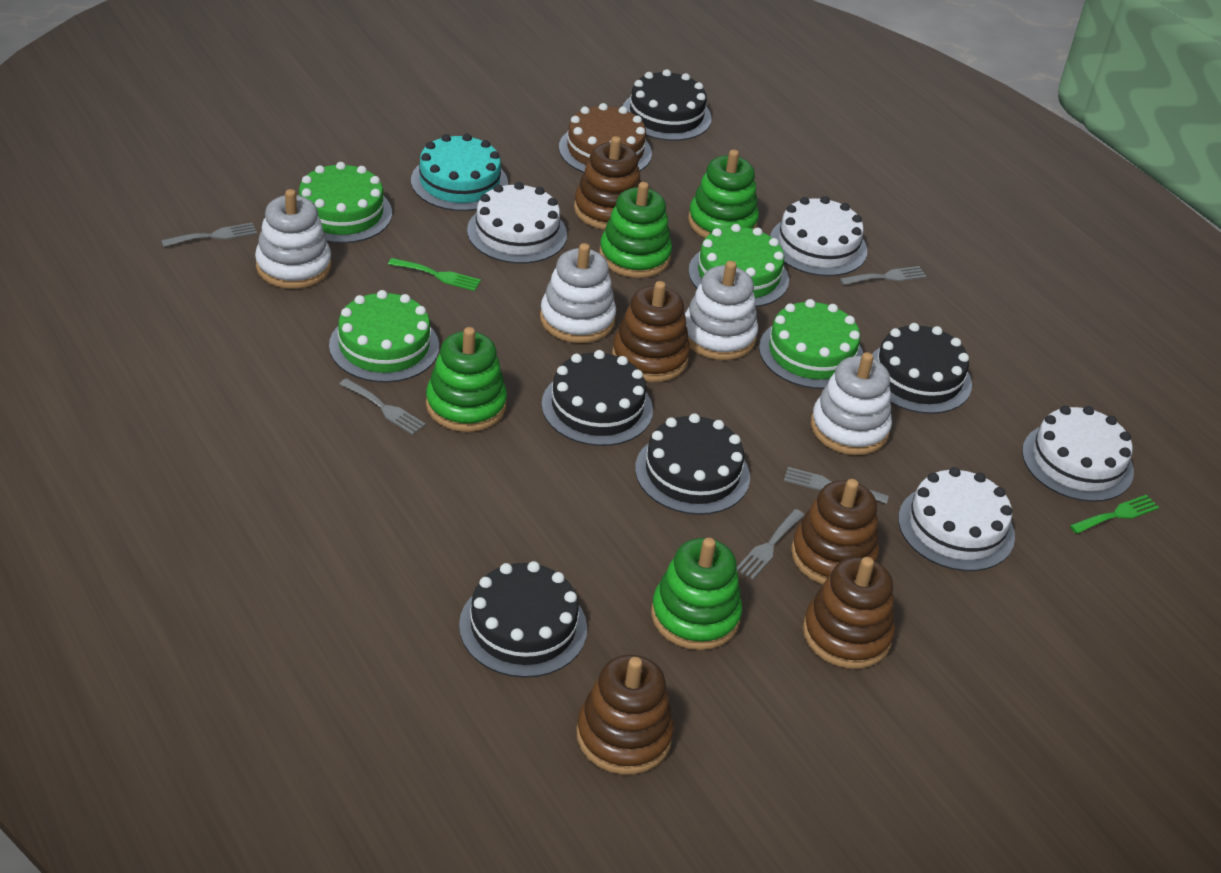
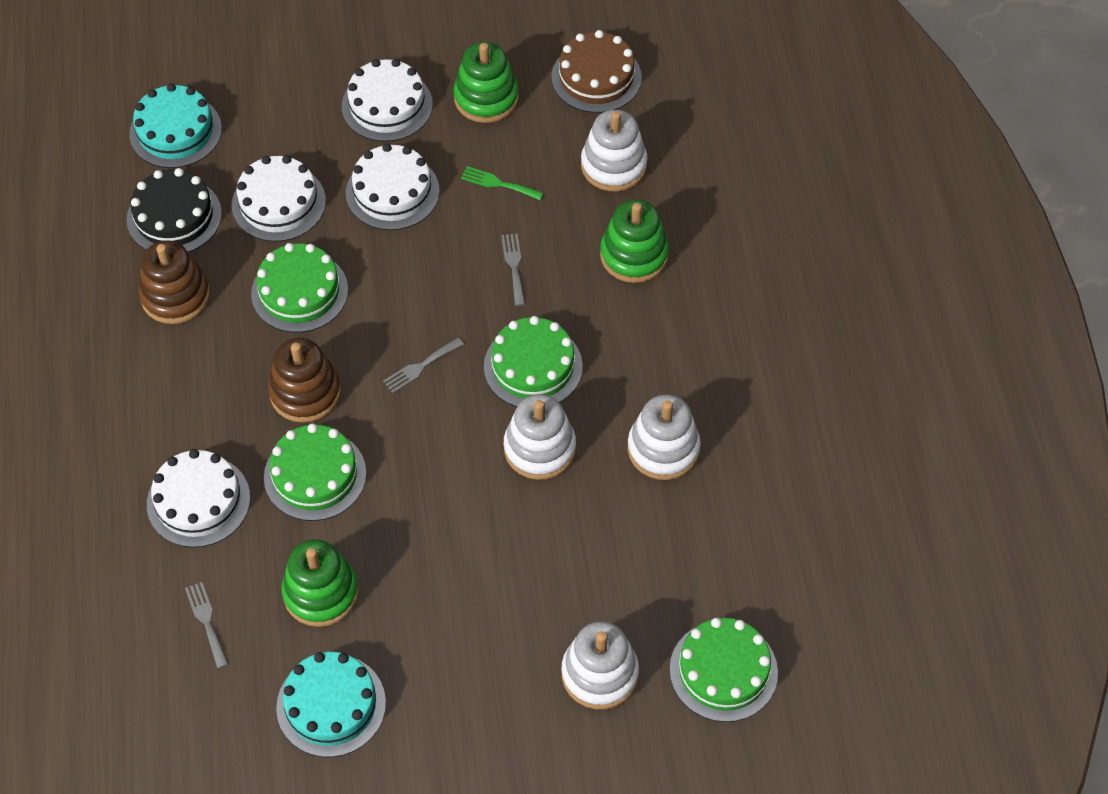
black cake: [459,561,587,678] [541,350,653,446] [622,69,711,141] [635,413,750,515] [872,323,972,414] = 5 -> [127,168,222,252] = 1
brown stacking toy: [574,136,641,230] [576,655,674,775] [612,281,690,382] [791,479,879,584] [803,557,895,669] = 5 -> [138,240,210,324] [268,338,341,423] = 2
green fork: [388,258,481,291] [1070,495,1159,534] = 2 -> [461,166,543,200] = 1
green stacking toy: [426,327,507,432] [599,182,672,278] [651,538,742,650] [688,150,759,238] = 4 -> [281,539,359,627] [454,42,519,123] [600,200,669,283] = 3
grey fork: [161,223,257,247] [339,378,426,435] [737,509,804,580] [784,467,889,504] [840,266,927,285] = 5 -> [185,582,228,668] [383,338,464,393] [501,233,525,306] = 3
turquoise cake: [411,134,508,211] = 1 -> [129,83,222,168] [276,652,386,757] = 2

